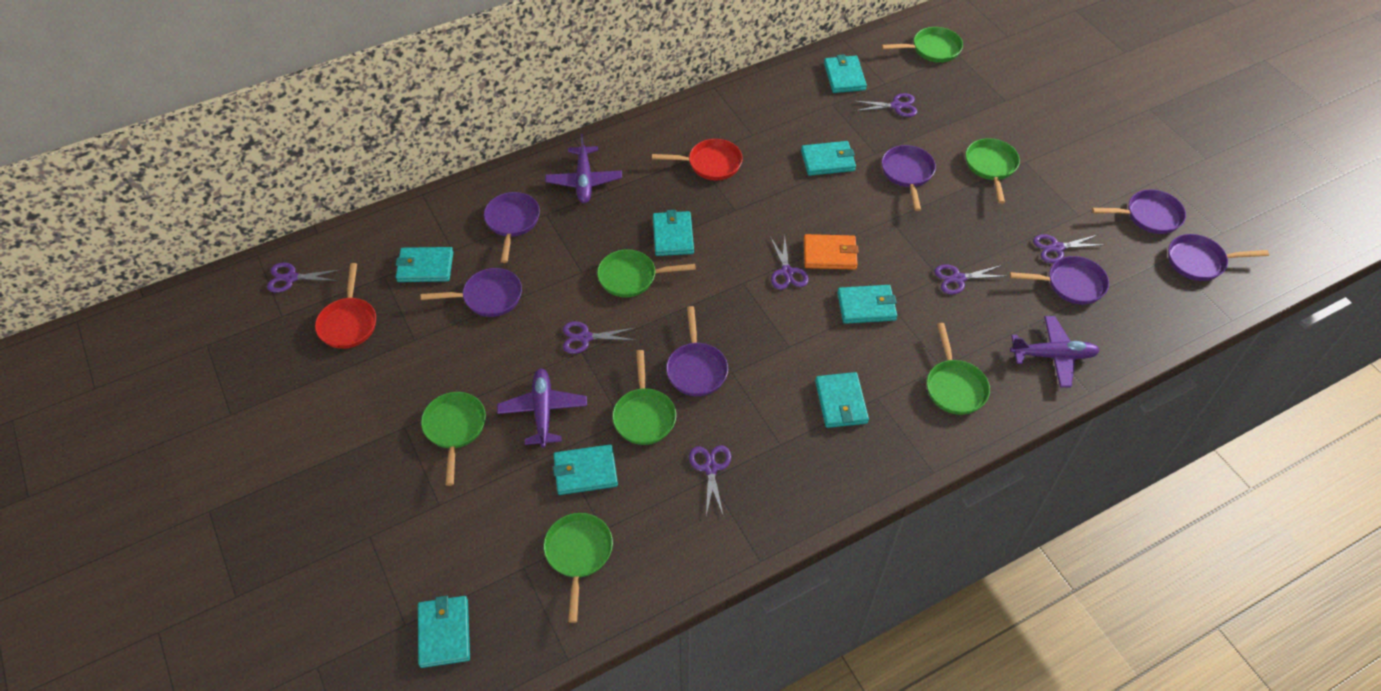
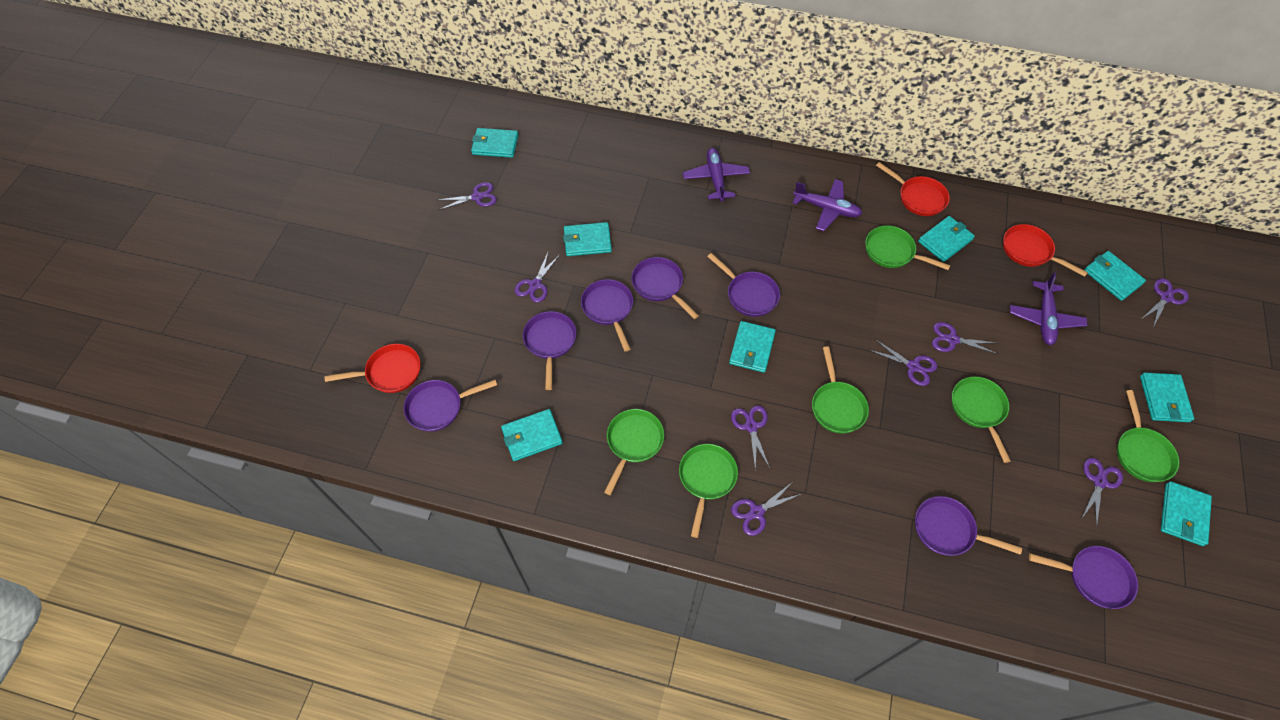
green pan: [421,392,486,486] [544,513,613,623] [597,249,696,297] [612,350,676,445] [882,27,963,63] [927,323,990,415] [966,138,1020,204] = 7 -> [604,409,664,495] [679,444,738,538] [812,346,869,434] [865,225,951,270] [952,377,1011,463] [1117,390,1179,482] = 6
orange wallet: [804,234,859,270] = 1 -> none = 0
purple scissors: [267,263,339,293] [563,321,635,354] [689,445,731,517] [770,236,809,290] [855,93,917,117] [934,264,1007,295] [1033,234,1102,263] = 7 -> [439,182,497,210] [515,250,559,302] [731,405,770,470] [731,483,801,536] [869,339,937,386] [932,322,998,354] [1081,458,1123,527] [1143,278,1189,327] = 8
red pan: [315,263,376,349] [652,139,743,180] = 2 -> [325,344,421,393] [876,162,950,216] [1003,224,1088,277] = 3

